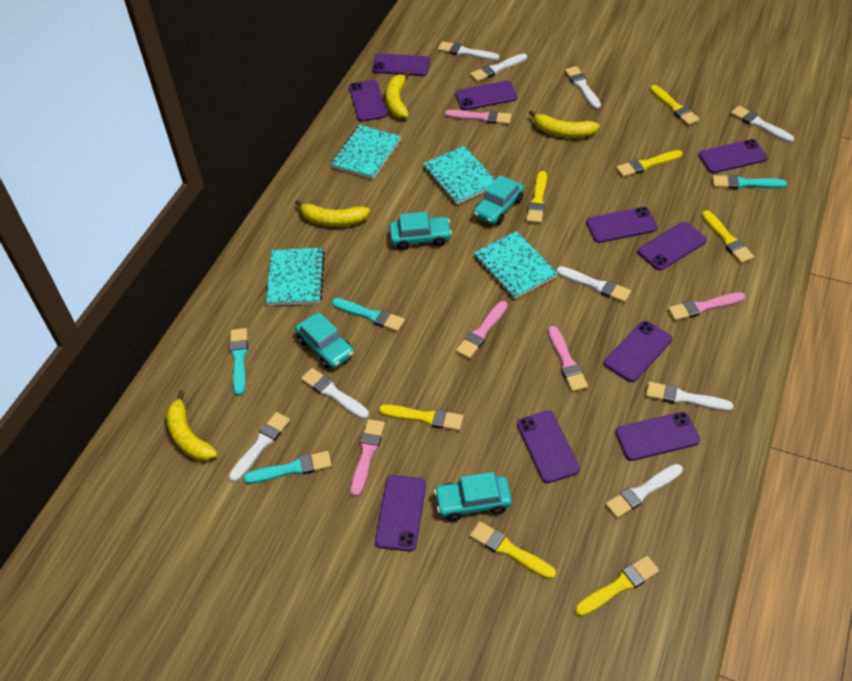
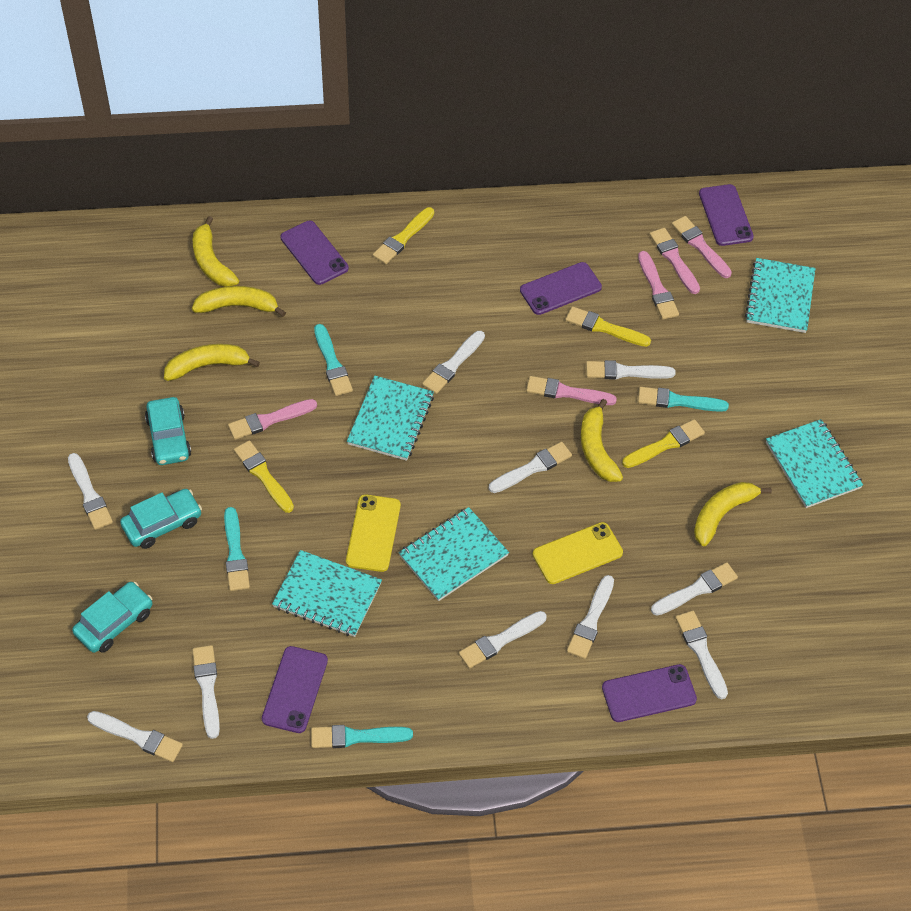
purple phone: [349,80,387,122] [372,53,430,76] [375,475,426,551] [455,81,517,110] [517,411,580,483] [586,207,658,243] [604,321,672,382] [615,412,700,461] [637,222,707,270] [699,139,767,173] = 10 -> [262,646,328,733] [280,221,349,285] [520,262,602,315] [602,664,697,722] [699,184,754,246] = 5
turquoise car: [295,313,354,369] [389,212,452,250] [434,472,512,521] [473,175,524,225] = 4 -> [72,582,153,653] [120,489,202,549] [145,397,191,465] = 3
turquoise notebook: [266,248,325,306] [330,125,401,179] [423,146,495,205] [474,231,558,299] = 4 -> [272,550,382,637] [347,375,434,461] [399,507,509,601] [745,258,815,333] [766,419,863,508] = 5
white brush: [229,412,290,482] [301,368,369,419] [438,41,499,61] [470,53,527,82] [556,266,631,303] [565,66,601,109] [605,464,683,518] [646,382,733,411] [731,106,794,143] = 9 -> [68,453,113,530] [87,711,183,762] [192,645,220,739] [422,331,485,394] [458,611,547,669] [489,442,572,493] [567,575,614,659] [586,360,676,380] [651,562,738,616] [675,611,728,699] = 10
yellow banana: [166,391,218,461] [295,200,370,226] [385,71,411,119] [529,110,600,138] = 4 -> [164,344,260,381] [192,286,286,317] [193,216,239,287] [581,399,623,482] [694,482,772,546] = 5
yellow brush: [379,404,463,431] [470,521,556,579] [526,171,547,223] [575,556,659,617] [616,150,683,177] [650,85,700,126] [702,210,754,263] = 7 -> [234,440,294,513] [373,207,434,264] [565,306,651,347] [622,419,705,468] = 4
yellow phone: none = 0 -> [346,494,401,572] [533,522,623,584] = 2

